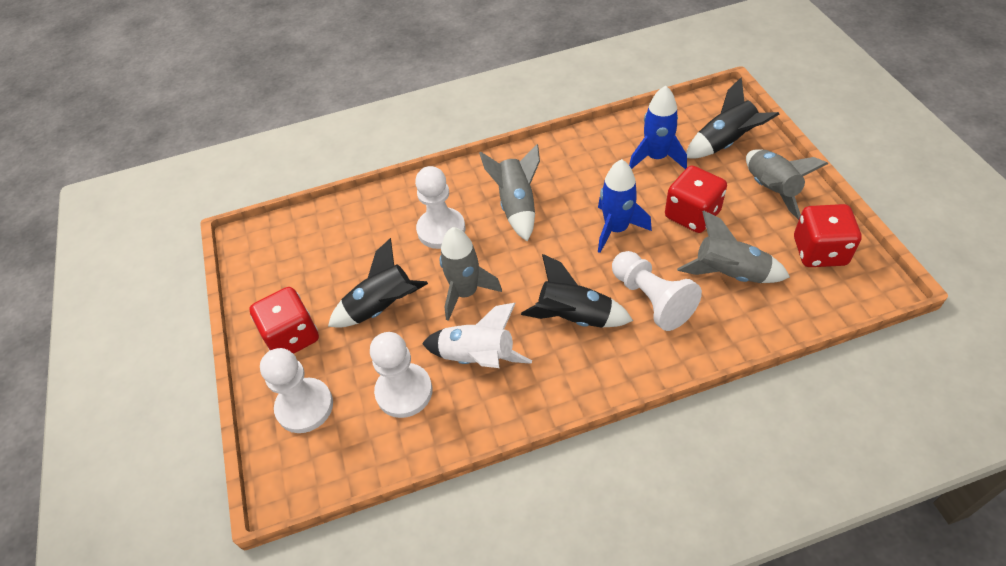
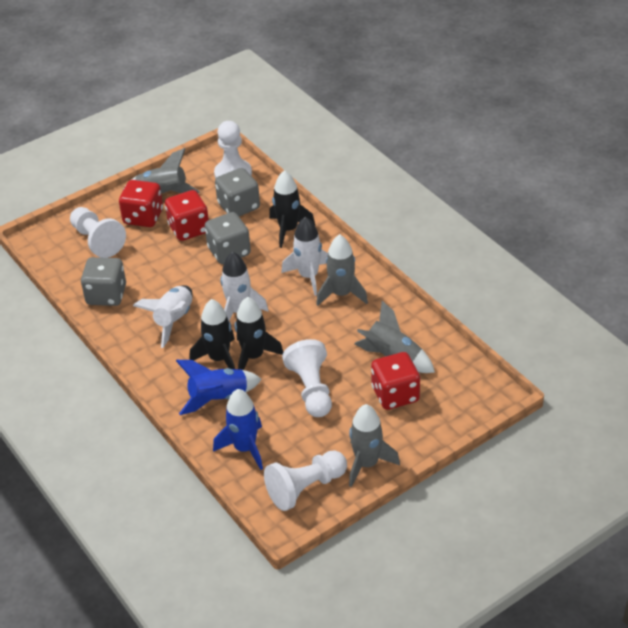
grey dice: none = 0 -> [81,257,126,306] [205,212,251,264] [215,168,260,216] = 3
white rocket: [422,303,532,368] = 1 -> [133,285,193,348] [221,252,268,321] [281,217,328,296] = 3

